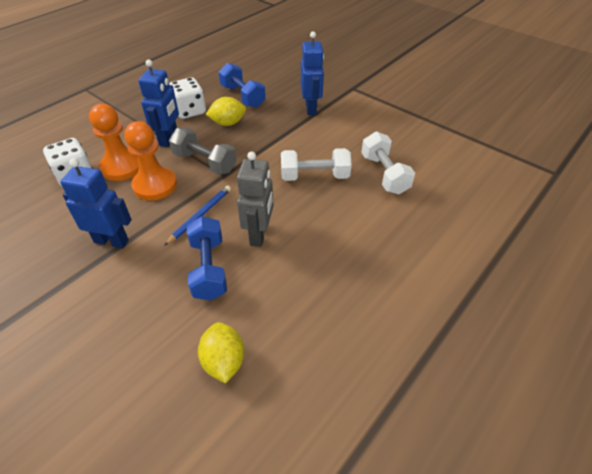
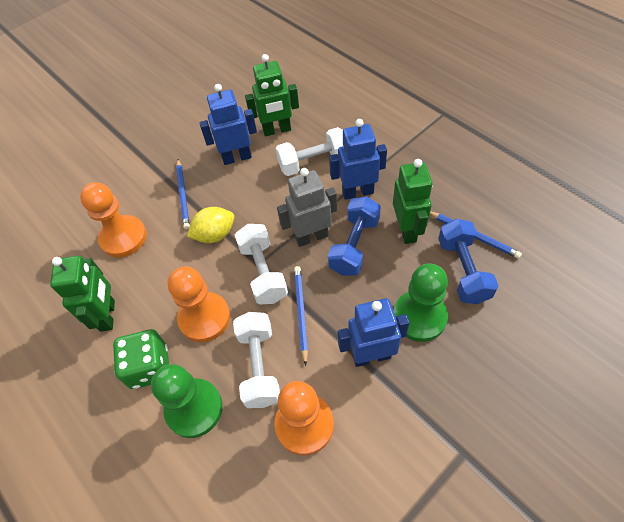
blue pencil: [164,186,231,246] = 1 -> [176,159,190,229] [294,266,308,366] [430,211,522,259] = 3
green dice: none = 0 -> [113,329,169,389] = 1
green pawn: none = 0 -> [151,364,223,438] [394,263,448,342] = 2
green robot: none = 0 -> [50,256,115,332] [245,54,299,136] [393,159,433,244] = 3
grey dumbbell: [169,128,236,175] = 1 -> none = 0
orange pawn: [89,104,139,181] [124,121,177,201] = 2 -> [80,182,147,257] [168,266,230,342] [274,381,334,455] = 3
white dice: [43,138,93,186] [169,77,206,119] = 2 -> none = 0
white dumbbell: [281,148,352,181] [361,131,415,194] = 2 -> [233,312,280,408] [235,224,288,305] [276,127,343,176] = 3
yellow lemon: [198,322,245,384] [206,97,246,126] = 2 -> [187,207,234,243] = 1

